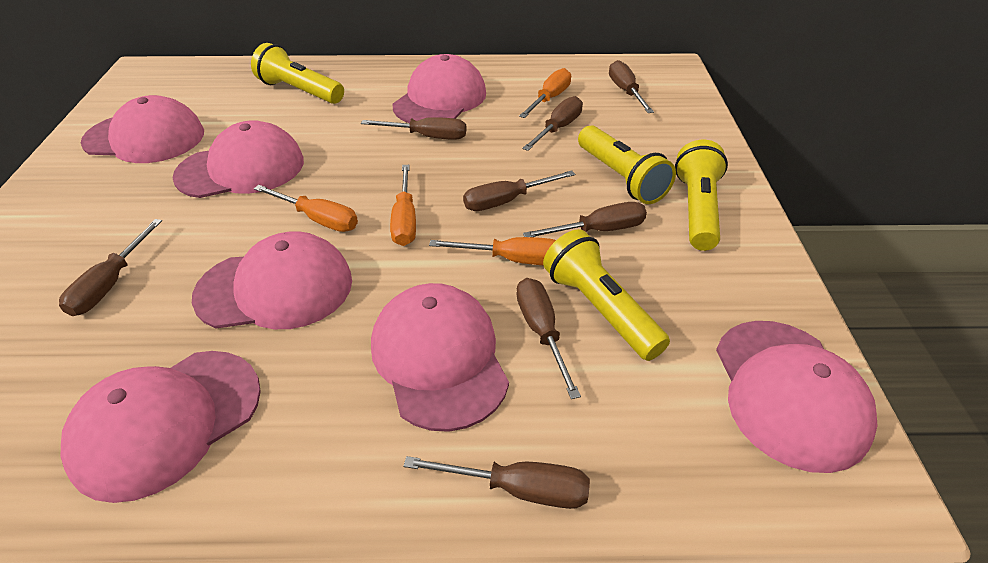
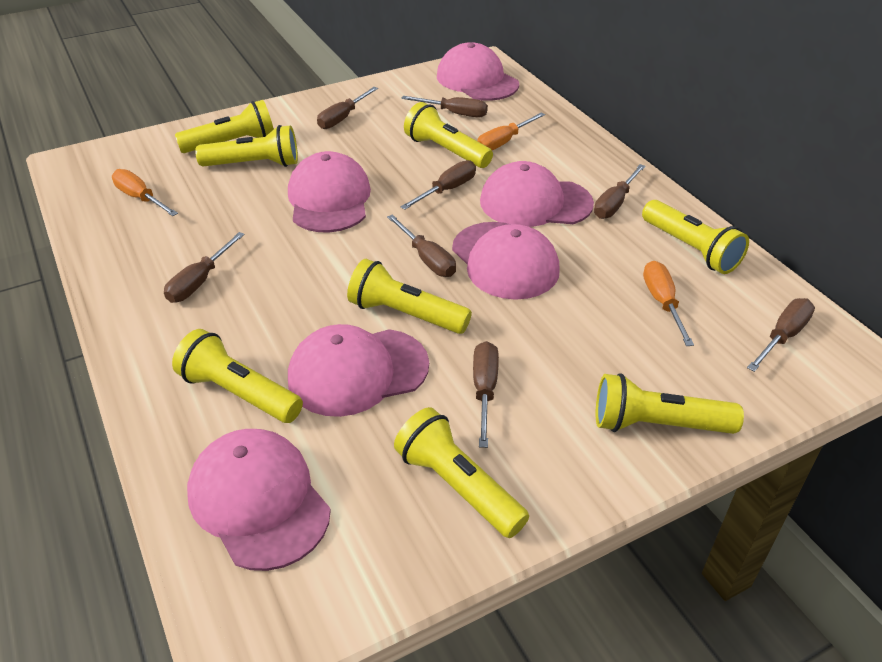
orange screwdriver: [254,185,358,232] [390,165,416,246] [429,237,556,265] [519,68,571,118] = 4 -> [112,169,178,216] [477,112,545,150] [643,261,694,346] = 3
pink cap: [61,351,261,503] [81,95,204,163] [172,120,304,198] [192,231,352,329] [371,283,509,432] [393,54,486,123] [716,321,878,473] = 7 -> [187,429,331,571] [288,151,371,232] [288,324,429,417] [437,42,519,101] [452,222,560,300] [480,161,594,227] = 6
yellow flashlight: [251,43,344,104] [543,229,670,361] [578,125,676,204] [675,140,728,251] = 4 -> [172,329,303,423] [175,100,274,153] [195,125,298,167] [347,259,472,334] [394,407,529,538] [404,102,493,168] [596,373,744,434] [642,200,749,274] = 8

